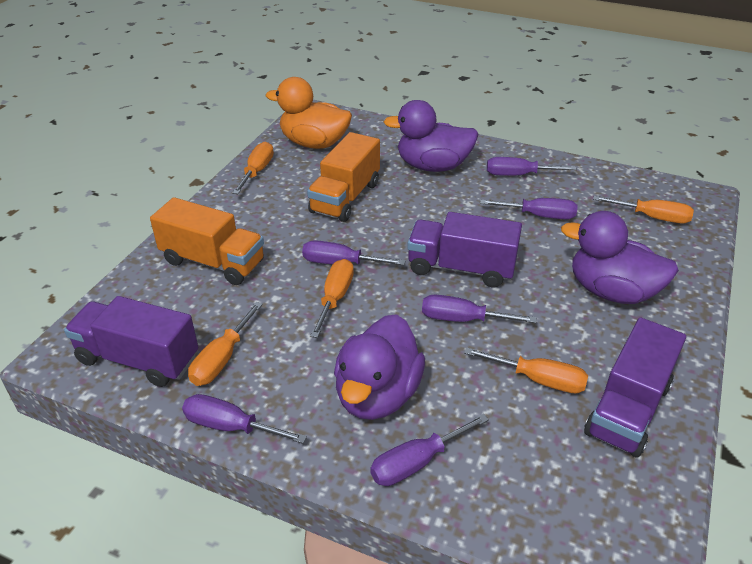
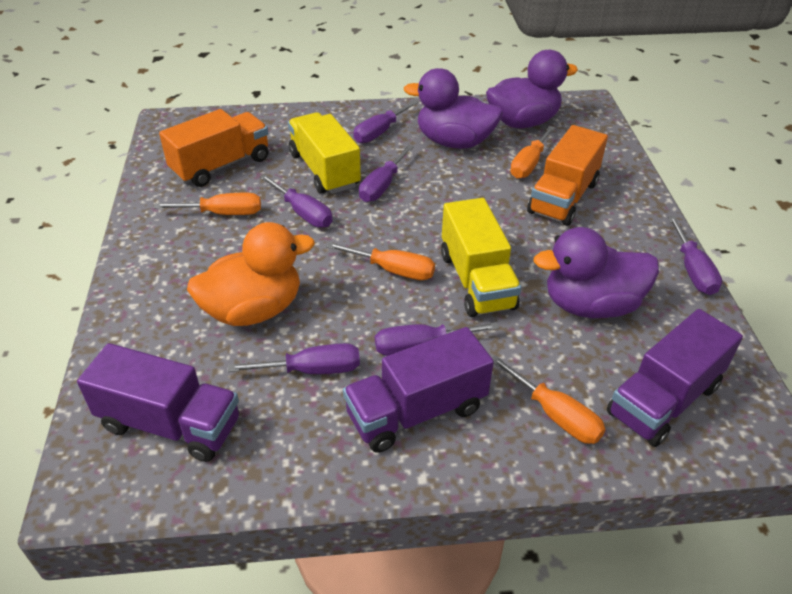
orange screwdriver: [188,302,263,386] [232,142,274,194] [310,259,354,338] [464,348,588,393] [593,196,694,223] = 5 -> [154,193,261,215] [326,242,435,280] [492,355,605,444] [510,126,555,179] = 4
yellow truck: none = 0 -> [288,112,361,194] [441,198,521,317] = 2

